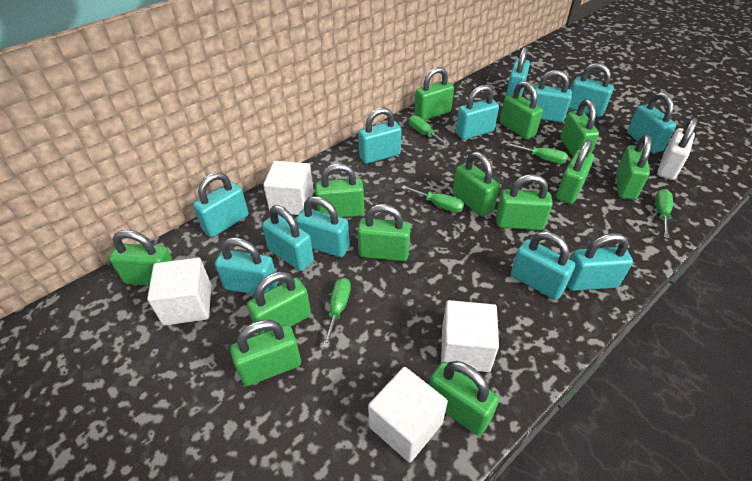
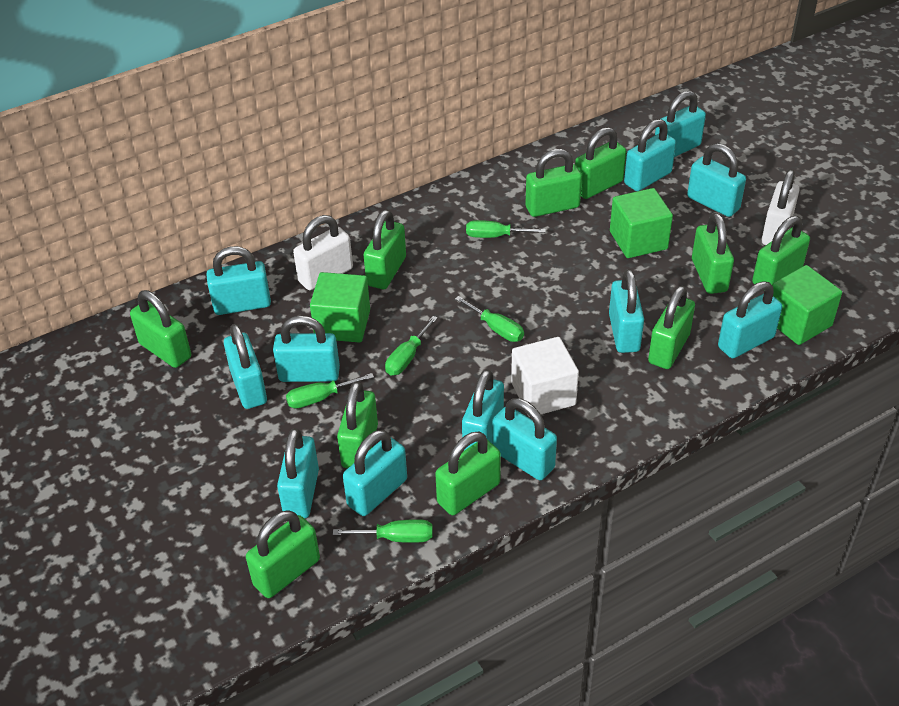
green cube: none = 0 -> [310,272,370,343] [610,188,673,258] [772,265,842,345] = 3
green padlock: [109,230,173,285] [230,320,301,386] [247,272,311,334] [315,163,364,217] [357,204,411,261] [414,67,454,120] [429,361,499,436] [453,152,500,217] [496,174,553,230] [500,81,543,140] [556,139,594,204] [561,99,599,157] [616,135,652,200] = 13 -> [130,290,191,368] [246,510,320,598] [337,381,378,468] [363,210,406,289] [435,432,501,515] [525,149,582,217] [575,127,626,199] [648,286,695,369] [692,213,734,294] [752,216,810,285] = 10
white cube: [147,258,211,326] [263,161,314,215] [368,367,448,463] [441,300,499,372] = 4 -> [511,337,579,417] = 1
white padlock: [657,117,698,180] = 1 -> [293,215,353,290] [761,170,800,245] = 2

